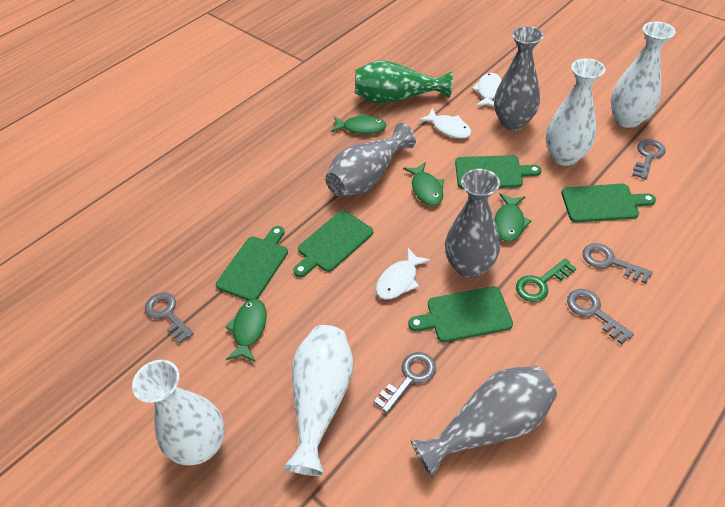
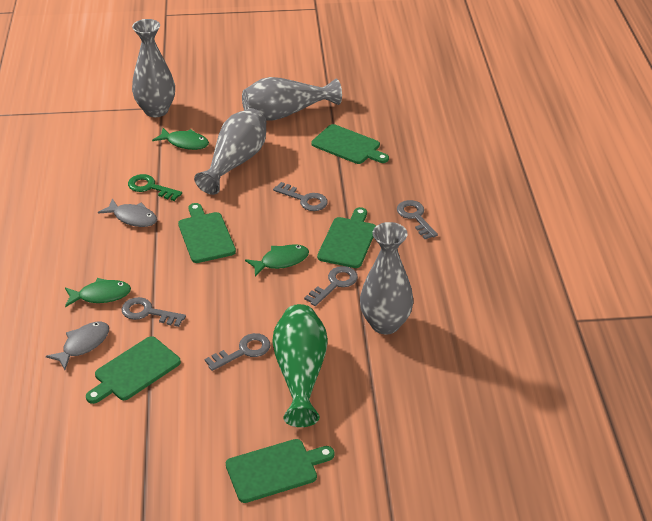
green fish: [225,299,267,362] [331,113,387,134] [403,162,444,206] [494,193,531,242] = 4 -> [65,278,131,307] [152,128,209,150] [245,244,309,277] = 3
grey fish: none = 0 -> [46,322,109,370] [98,199,157,227] = 2
white fish: [376,248,431,300] [418,108,471,139] [472,73,501,107] = 3 -> none = 0
white vase: [132,360,225,465] [284,325,354,476] [546,58,605,166] [611,22,676,128] = 4 -> none = 0

